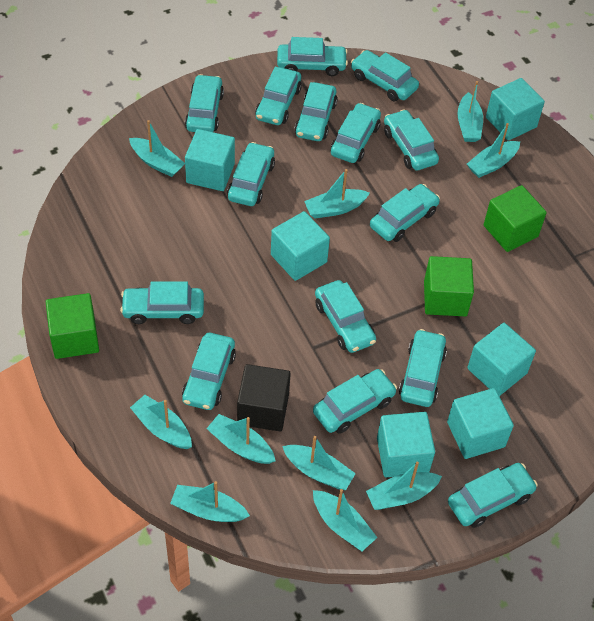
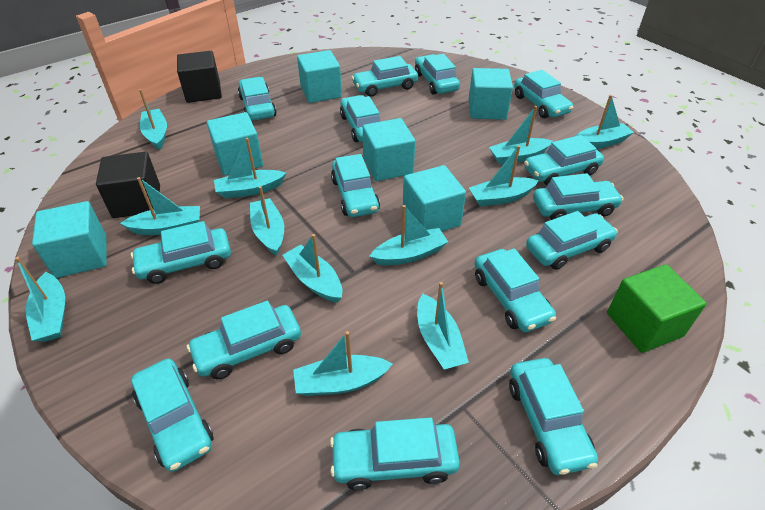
black cube: [237,364,291,431] = 1 -> [96,152,160,218] [177,51,222,103] = 2
green cube: [46,293,99,359] [424,256,474,316] [484,185,547,252] = 3 -> [607,264,707,353] = 1
turquoise boat: [129,120,185,177] [130,395,192,449] [170,481,250,522] [206,414,276,464] [282,436,356,490] [304,169,370,218] [313,489,377,551] [366,461,442,510] [457,81,483,142] [467,123,520,178] = 10 -> [15,257,65,342] [120,177,200,235] [139,89,167,150] [214,138,286,199] [250,186,284,256] [282,234,342,303] [293,331,393,396] [369,205,448,266] [417,282,469,370] [469,145,539,207] [489,106,553,164] [575,95,634,149] = 12

